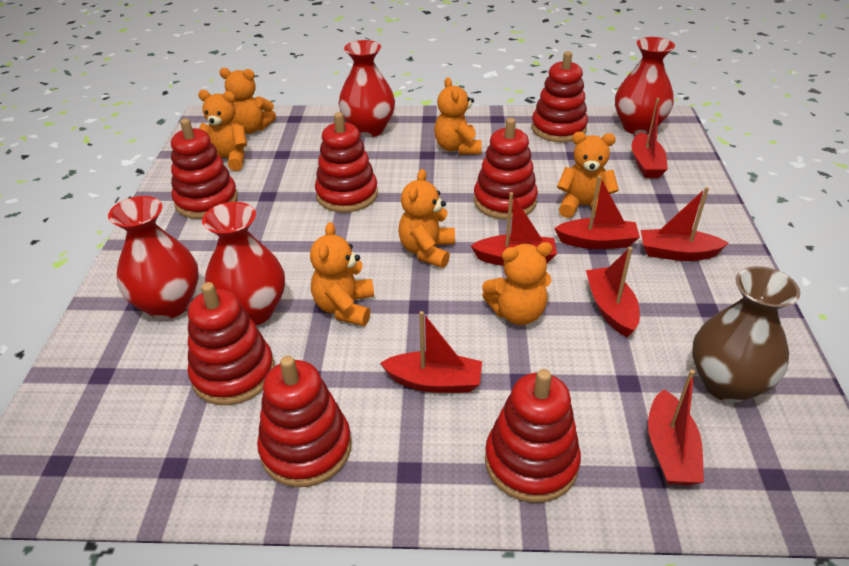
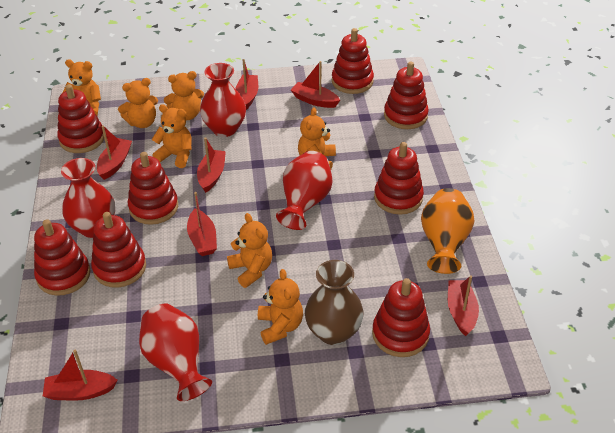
orange vase: none = 0 -> [421,188,475,274] = 1
red stacking toy: [171,118,238,219] [188,282,275,405] [257,356,352,487] [315,112,378,213] [474,118,538,220] [485,369,581,503] [531,51,588,142] = 7 -> [34,219,91,296] [57,84,104,153] [91,212,146,288] [128,152,178,225] [332,28,374,94] [372,278,430,357] [374,142,424,215] [384,61,429,129] = 8

